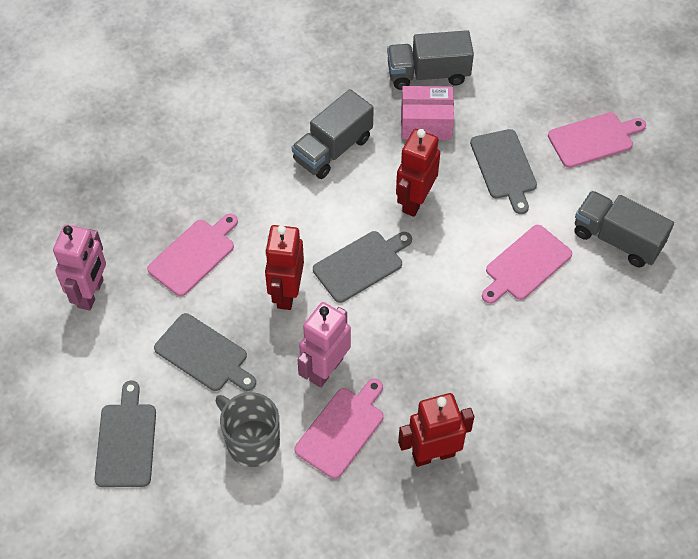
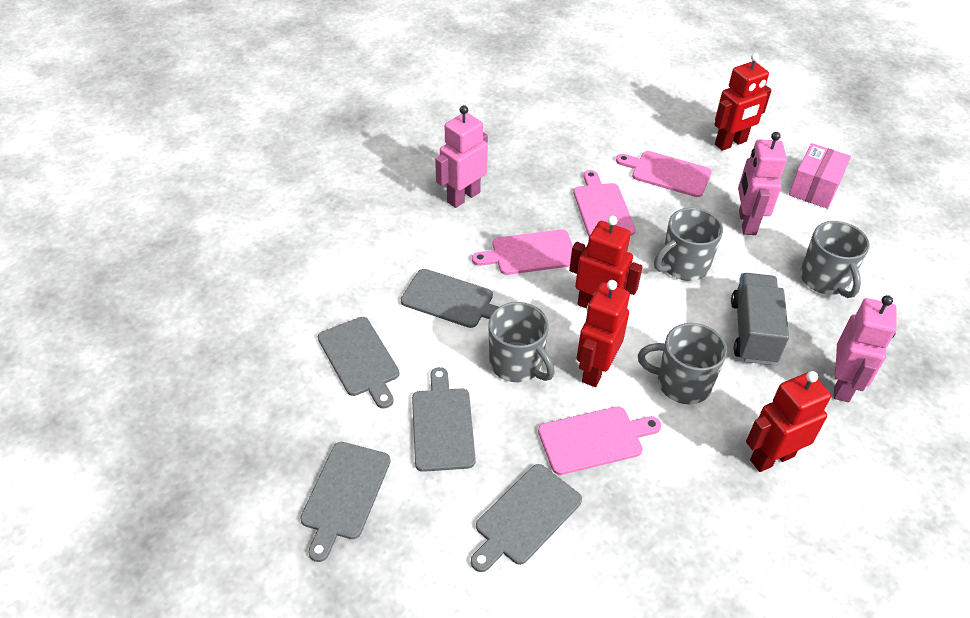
grey cutting board: [94,380,156,487] [154,313,256,391] [313,231,412,303] [470,129,537,214] = 4 -> [300,442,391,562] [318,317,400,409] [401,269,499,328] [412,367,476,472] [471,464,582,572] = 5
grey mug: [216,392,280,467] = 1 -> [488,302,555,382] [638,323,727,404] [654,208,723,281] [800,221,870,298] = 4
grey truck: [292,89,374,179] [387,30,474,90] [575,191,674,267] = 3 -> [731,273,789,365] = 1
pink robot: [53,224,106,311] [297,302,351,388] = 2 -> [435,105,488,208] [738,132,787,235] [833,295,897,402] = 3
red robot: [265,225,304,310] [396,129,440,217] [398,393,474,467] = 3 -> [569,216,643,309] [577,280,630,387] [714,53,771,151] [746,371,831,472] = 4

